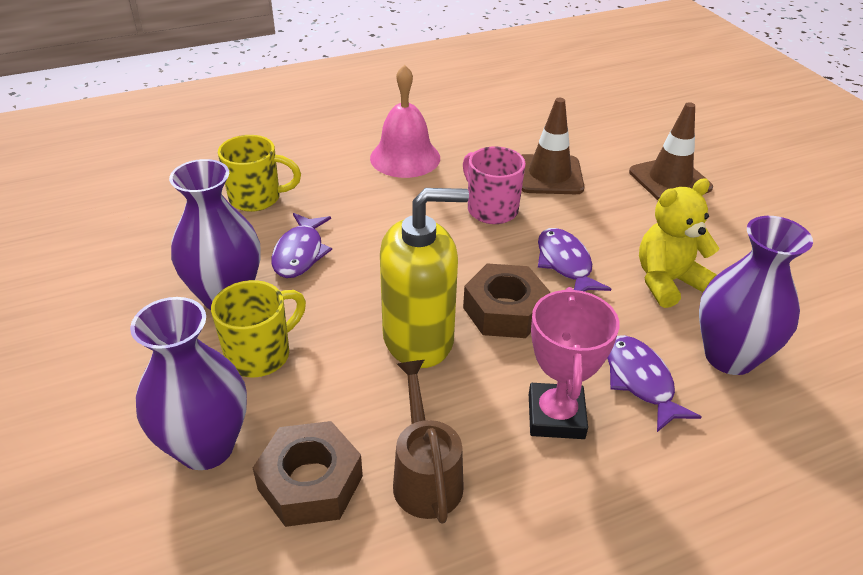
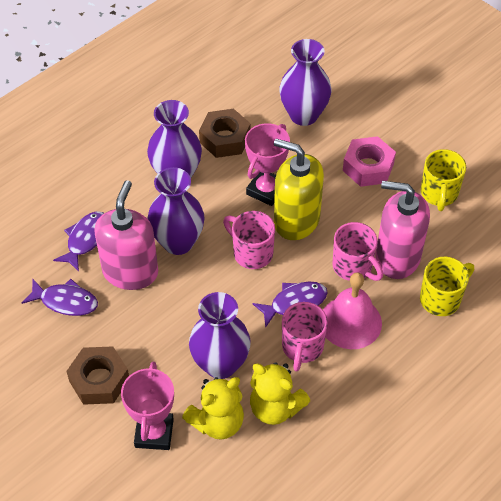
brown traffic cone: [522,98,584,194] [629,102,713,200] = 2 -> none = 0
brown watering can: [393,360,464,523] = 1 -> none = 0
pink mug: [463,147,526,224] = 1 -> [223,211,275,269] [282,302,328,371] [333,222,383,281] = 3
pink nut: none = 0 -> [343,136,396,187] = 1
pink soap dispenser: none = 0 -> [94,180,158,290] [375,181,430,279] = 2
pink trophy: [529,287,620,439] = 1 -> [121,362,174,450] [245,123,290,206] = 2
purple vase: [130,297,247,470] [169,159,261,310] [699,216,813,375] = 3 -> [147,100,202,178] [147,167,205,255] [189,292,251,379] [279,39,331,126] = 4
yellow teddy bear: [639,178,720,308] = 1 -> [182,377,244,440] [250,362,310,425] = 2

